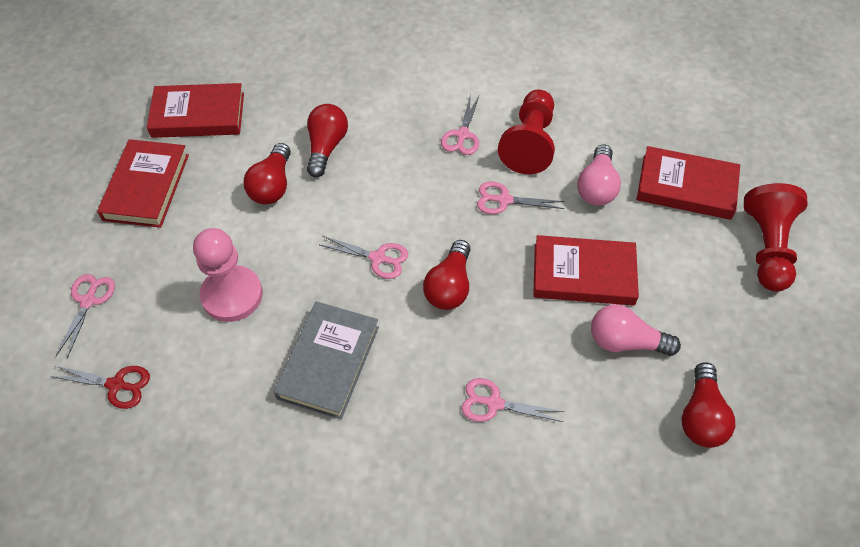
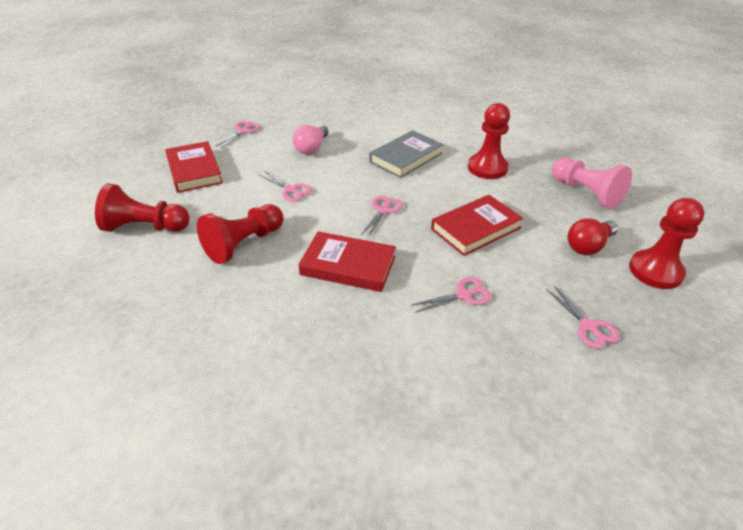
pink light bulb: [577,144,621,206] [591,304,681,356] = 2 -> [292,125,329,155] = 1
red book: [97,139,189,228] [147,83,244,138] [533,235,639,306] [637,146,740,220] = 4 -> [165,141,223,193] [298,231,396,292] [431,195,524,256] = 3
red light bulb: [244,143,291,204] [307,104,348,177] [423,240,471,310] [681,362,735,448] = 4 -> [568,218,618,255] = 1
red pawn: [498,90,555,174] [744,183,808,292] = 2 -> [95,183,190,232] [197,204,284,264] [468,103,510,179] [629,198,704,289] = 4
red scissors: [50,366,150,409] = 1 -> none = 0

